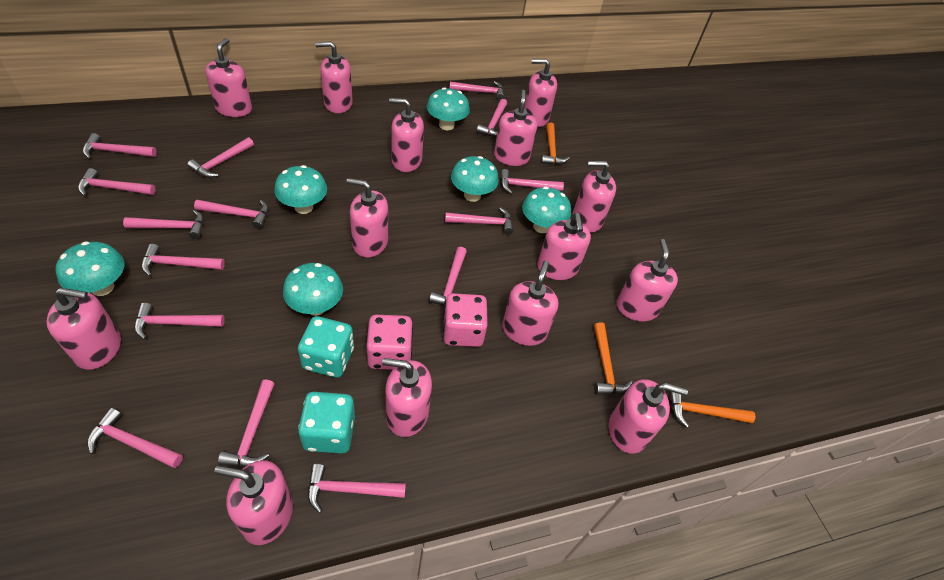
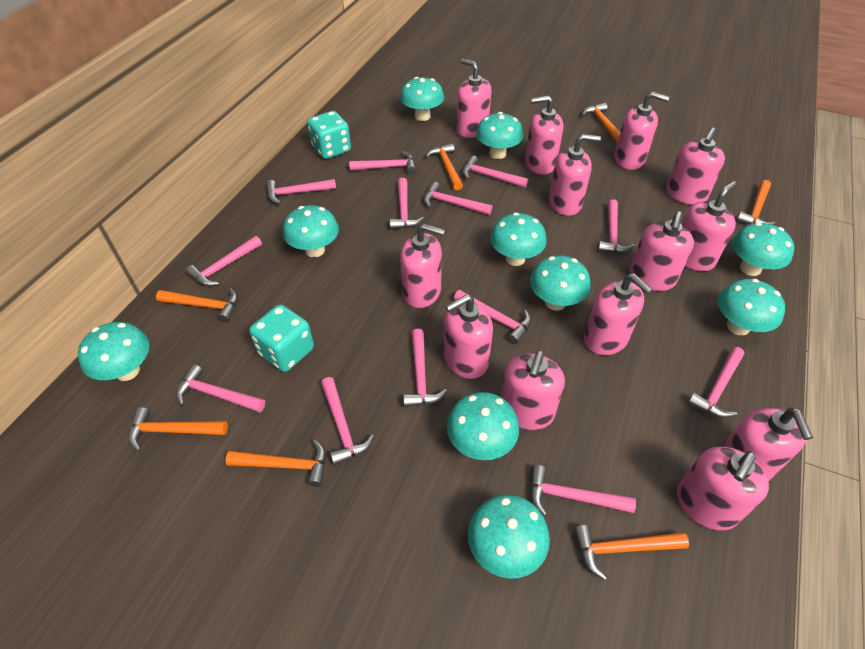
orange hammer: [541,123,570,165] [594,322,633,394] [669,391,755,427] = 3 -> [128,407,228,452] [156,288,238,322] [225,439,326,487] [425,143,463,190] [574,525,689,580] [582,103,620,143] [736,180,775,225] = 7
pink dice: [367,315,413,370] [443,293,488,347] = 2 -> none = 0
pink hammer: [78,168,156,196] [83,133,157,159] [87,408,183,468] [123,210,204,239] [134,303,225,340] [141,244,225,276] [187,137,254,178] [194,200,269,229] [218,379,274,467] [308,464,406,513] [429,247,467,305] [445,207,514,235] [450,81,504,100] [476,99,507,137] [500,169,564,194] = 15 -> [176,364,265,413] [186,236,262,286] [266,179,336,204] [321,377,374,466] [349,151,416,174] [390,178,424,229] [403,329,447,407] [424,182,492,215] [454,290,531,344] [462,155,528,188] [530,465,636,516] [597,199,635,253] [687,347,744,418] = 13
pink soap dispenser: [46,288,121,370] [205,38,252,117] [214,460,293,545] [315,41,353,113] [346,178,388,257] [382,358,432,437] [389,98,424,172] [494,90,537,166] [502,261,559,346] [524,59,557,127] [537,213,591,280] [573,161,616,232] [609,379,688,454] [617,239,678,321] = 14 -> [400,223,445,308] [444,294,493,379] [456,59,492,138] [501,350,565,430] [525,95,563,175] [549,134,601,216] [584,274,652,355] [614,92,669,170] [630,211,694,291] [666,128,725,205] [677,447,769,530] [681,181,737,271] [721,407,813,481] = 13
turquoise mushroom: [56,241,124,296] [274,165,327,214] [283,263,343,316] [427,87,470,130] [451,156,499,202] [522,186,571,233] = 6 -> [78,322,149,381] [283,205,339,257] [400,77,444,121] [447,392,519,460] [468,495,550,579] [476,112,523,159] [490,212,547,266] [530,255,591,311] [718,279,785,336] [732,222,794,276] = 10

